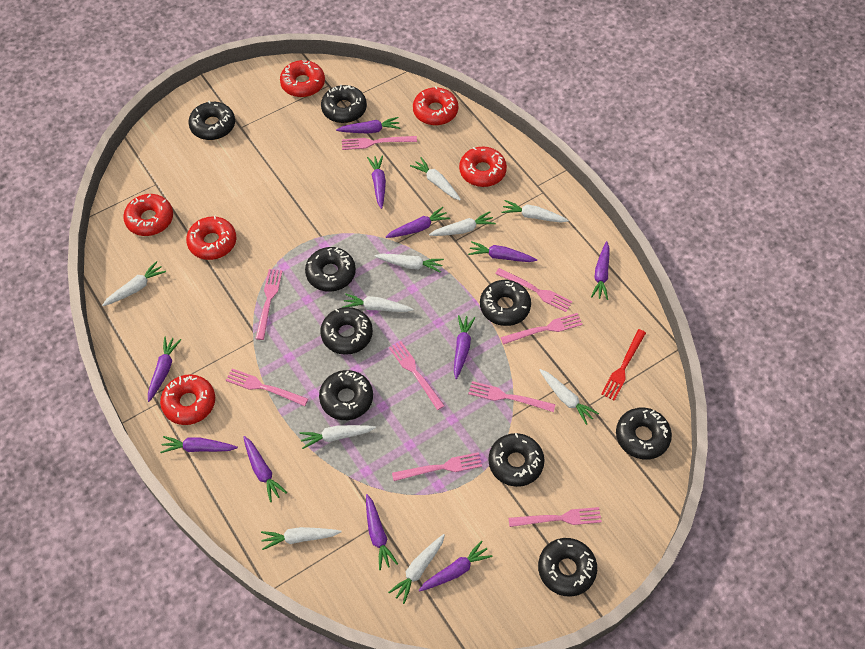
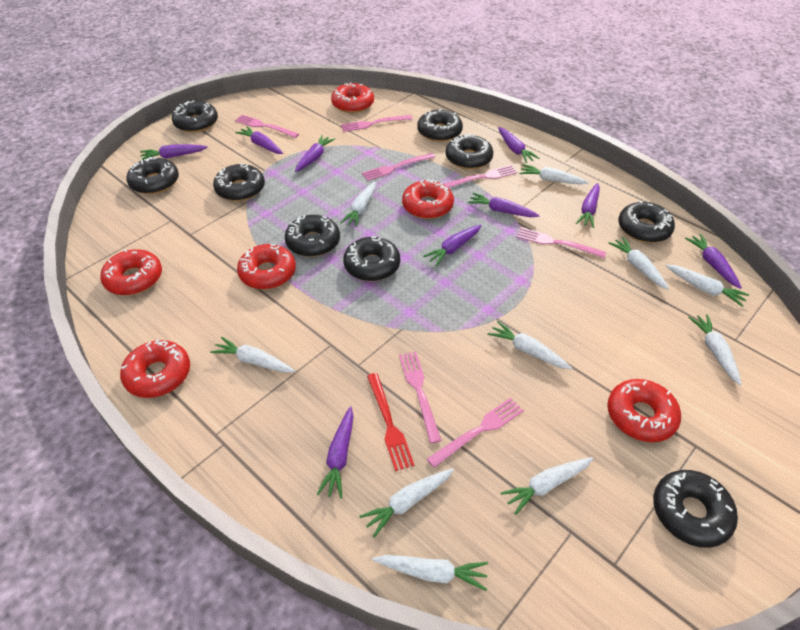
pink fork: [226,368,308,406] [255,269,282,340] [342,136,417,150] [389,341,445,410] [392,452,482,481] [468,381,556,412] [495,268,573,312] [501,313,583,345] [509,507,602,527] = 9 -> [235,115,299,138] [341,115,413,132] [362,153,435,181] [399,352,442,443] [427,398,524,468] [444,165,517,188] [516,227,606,258] = 7
purple carrot: [148,336,181,402] [160,436,238,453] [243,436,287,502] [336,117,400,134] [366,494,398,570] [367,155,386,209] [386,207,450,238] [419,541,493,592] [454,315,475,379] [468,241,537,262] [591,241,610,300] = 11 -> [140,144,208,161] [235,126,283,154] [295,135,335,172] [317,406,354,498] [423,225,482,266] [468,193,540,217] [498,127,540,163] [576,183,600,228] [685,234,742,289] = 9

